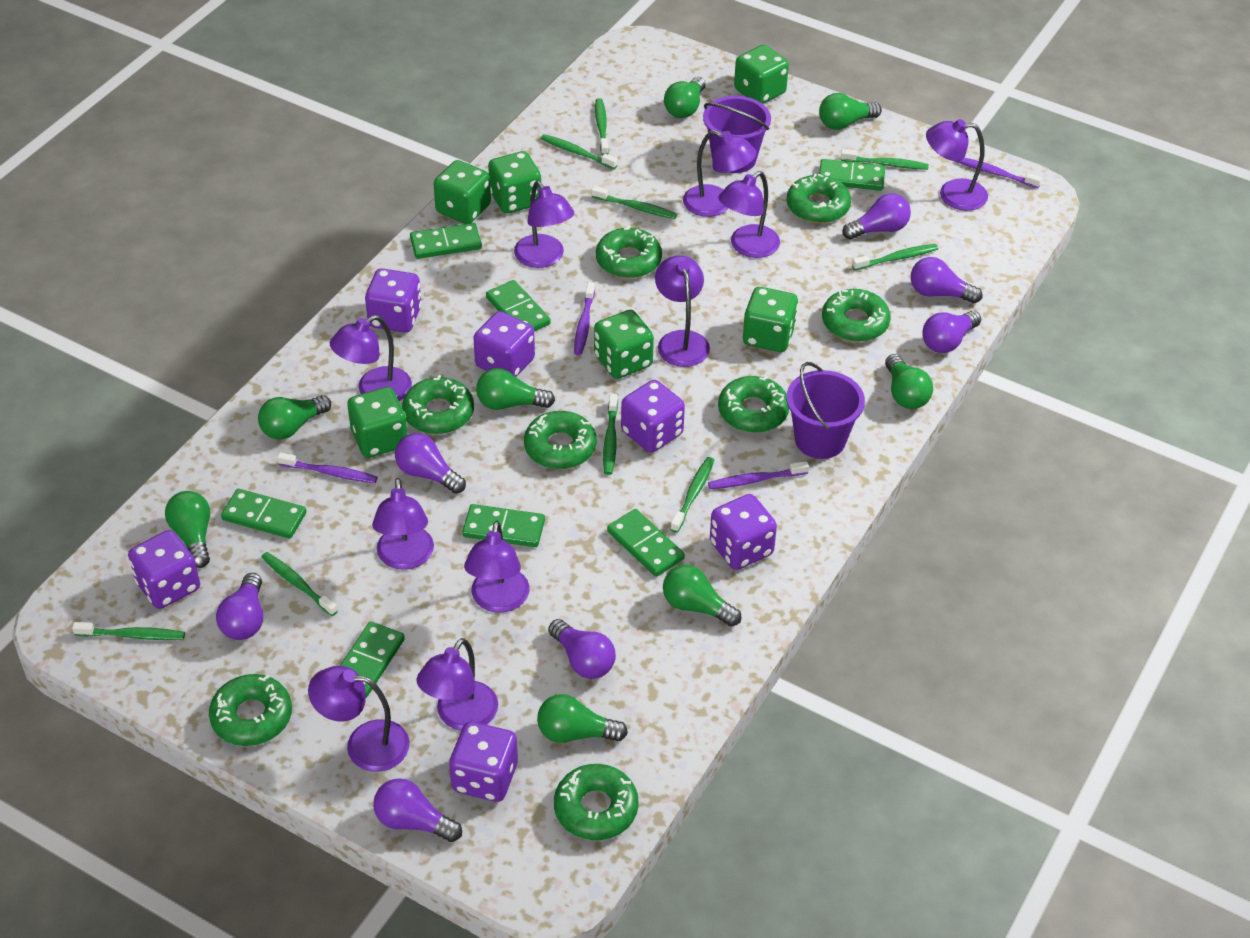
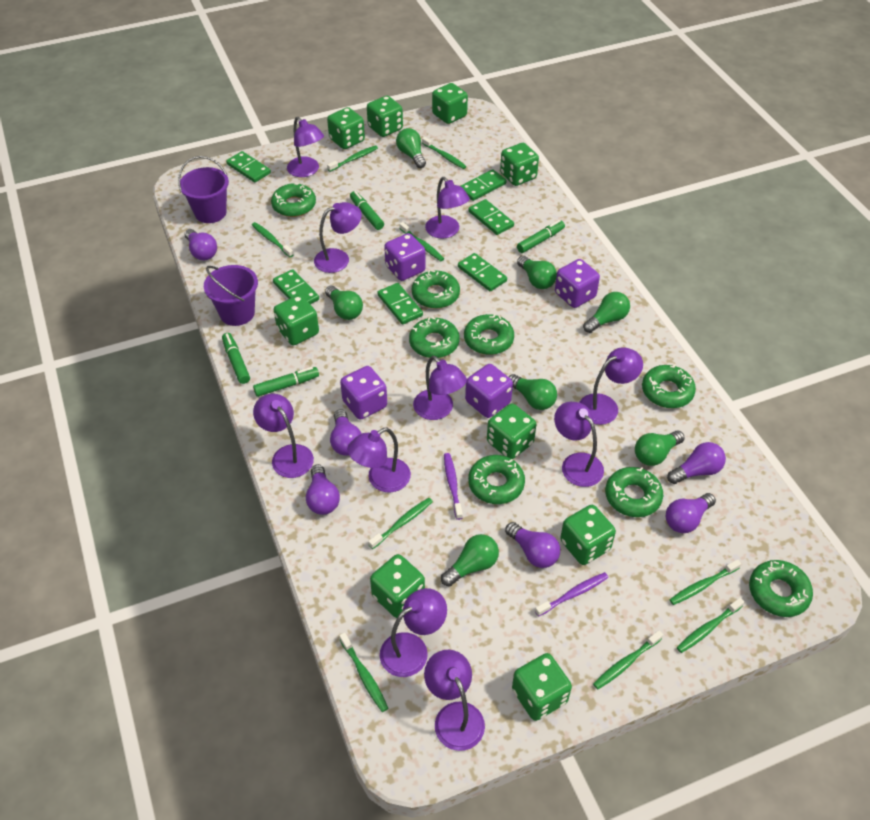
green dice: [347,387,408,458] [434,160,491,224] [488,151,541,214] [594,310,654,379] [734,45,789,104] [743,287,798,352] = 6 -> [274,295,319,345] [327,107,365,149] [367,96,403,137] [370,554,425,618] [432,83,468,124] [487,403,536,459] [500,143,539,186] [512,653,572,721] [560,505,616,565] = 9
green domino: [221,489,306,539] [340,621,405,698] [410,223,482,259] [462,504,545,547] [486,280,551,332] [607,509,685,577] [819,159,885,191] = 7 -> [226,151,271,182] [273,269,319,304] [377,283,423,325] [458,253,507,291] [461,169,507,201] [468,199,514,235] = 6
green light bulb: [165,491,210,568] [258,395,331,440] [476,368,555,410] [537,694,628,743] [663,565,741,627] [664,77,706,118] [819,93,882,130] [885,354,933,409] = 8 -> [325,285,363,320] [396,128,426,168] [441,534,499,587] [509,374,557,410] [517,256,557,289] [583,292,630,333] [635,430,685,466] = 7
green marker: none = 0 -> [222,333,250,384] [253,367,319,397] [350,191,384,230] [517,220,565,253] = 4
purple dice: [128,530,200,609] [365,268,422,333] [449,722,518,802] [473,311,535,377] [621,380,685,453] [710,494,777,570] = 6 -> [340,366,387,420] [384,233,426,281] [465,364,513,418] [555,259,600,308] = 4
purple light bulb: [216,573,263,640] [373,778,462,842] [395,433,466,494] [548,619,616,679] [843,193,911,240] [911,257,982,304] [922,311,981,353] = 7 -> [185,229,217,260] [306,464,340,515] [330,409,362,456] [505,522,560,568] [666,493,716,533] [667,442,726,484] = 6
purple toothbrush: [277,452,377,483] [574,282,595,355] [708,461,809,489] [956,158,1042,188] = 4 -> [444,453,463,520] [535,572,608,617] = 2

